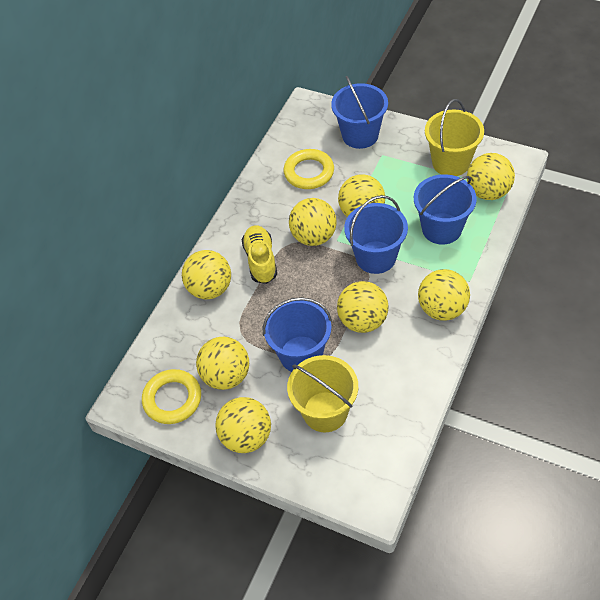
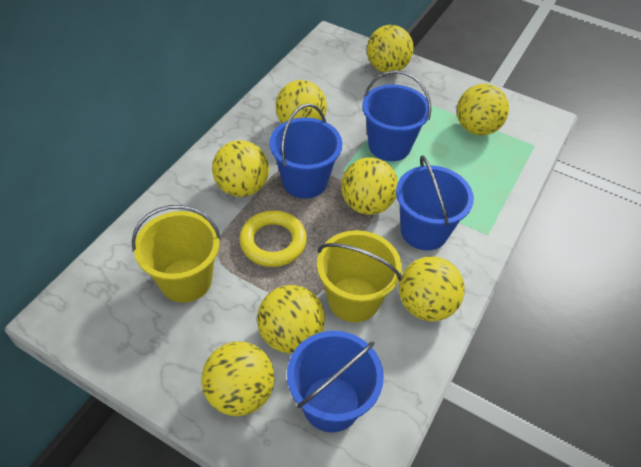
yellow ring: [142,369,201,424] [283,149,334,189] = 2 -> [239,211,307,267] = 1
yellow shoe: [241,225,277,284] = 1 -> none = 0

